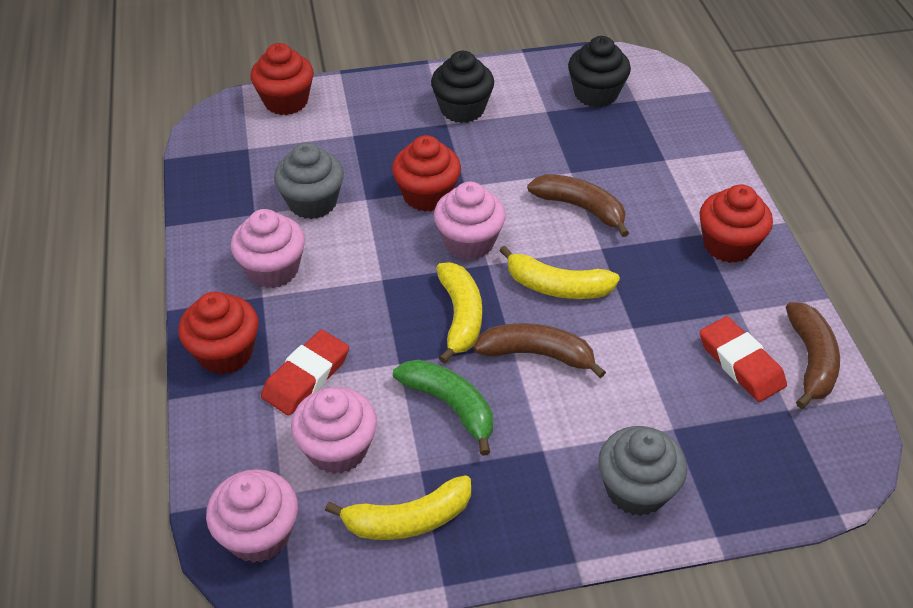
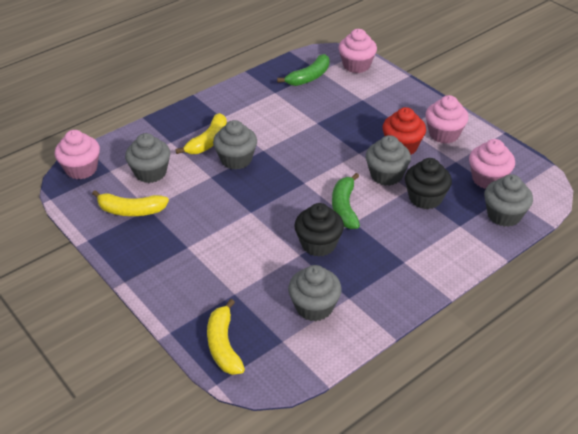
brown banana: [474,323,606,378] [527,174,629,237] [786,302,840,409] = 3 -> none = 0
green banana: [393,360,493,456] = 1 -> [277,54,329,86] [332,173,360,229] = 2
grey cupcake: [274,142,344,219] [598,426,687,516] = 2 -> [125,133,170,183] [213,120,257,169] [288,265,342,322] [366,135,411,186] [484,174,533,227] = 5
red cupcake: [178,292,259,374] [251,43,314,115] [392,135,461,212] [700,184,773,263] = 4 -> [382,107,426,154] = 1
red eraser: [261,330,349,416] [700,316,787,402] = 2 -> none = 0

